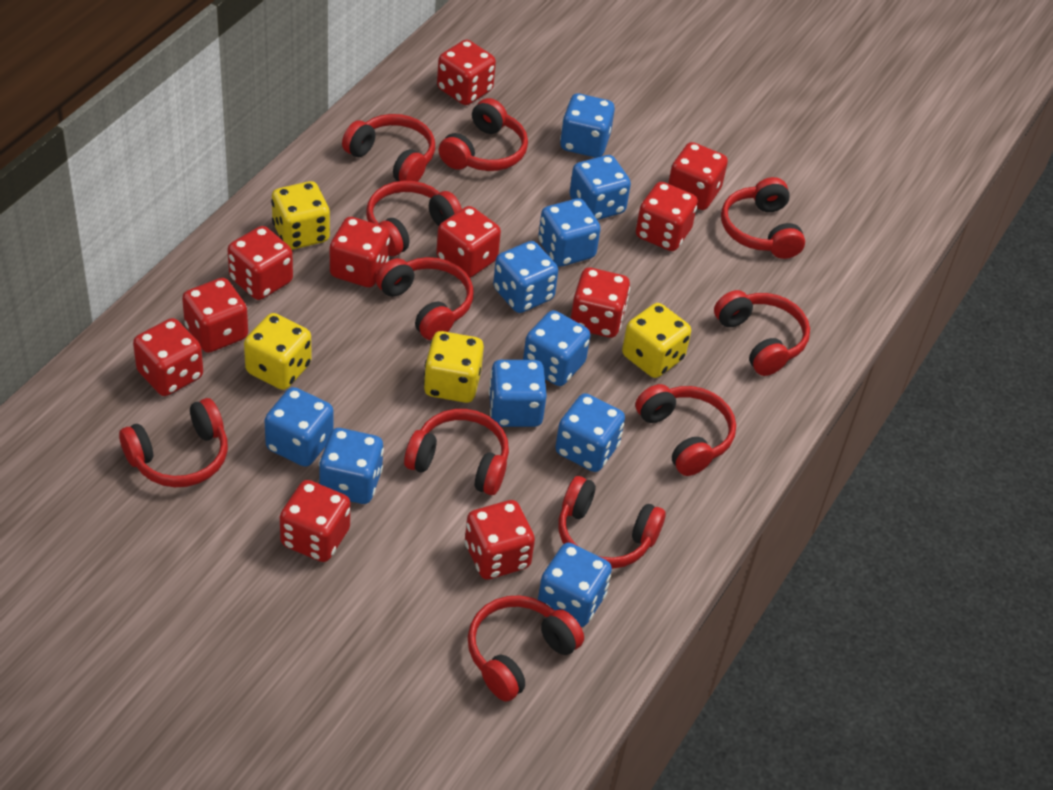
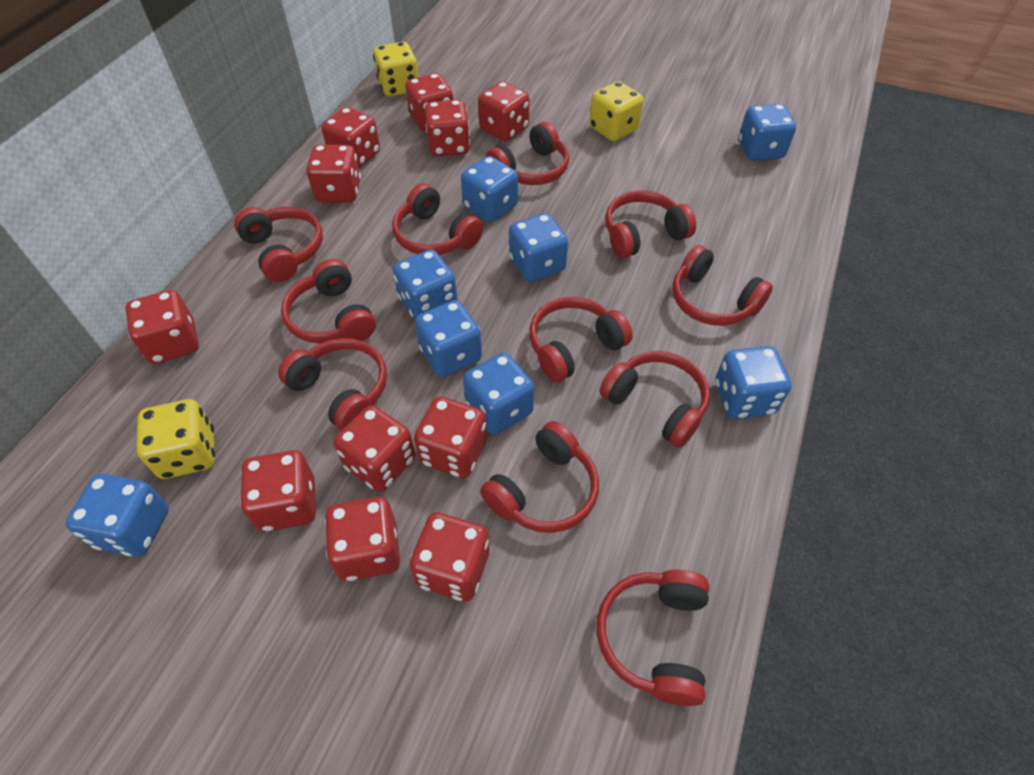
blue dice: [264,387,334,467] [319,428,384,504] [489,360,547,427] [493,241,558,313] [523,310,590,386] [538,198,600,267] [538,543,612,627] [555,393,625,472] [560,93,615,158] [569,155,631,220] = 10 -> [66,474,169,557] [393,249,457,319] [415,300,482,377] [461,156,518,222] [463,353,534,434] [509,213,568,282] [715,346,792,419] [739,104,796,161] = 8
yellow dice: [244,313,312,390] [271,181,330,250] [424,331,484,403] [622,303,691,378] = 4 -> [136,399,215,479] [373,42,419,97] [589,81,643,141] = 3

